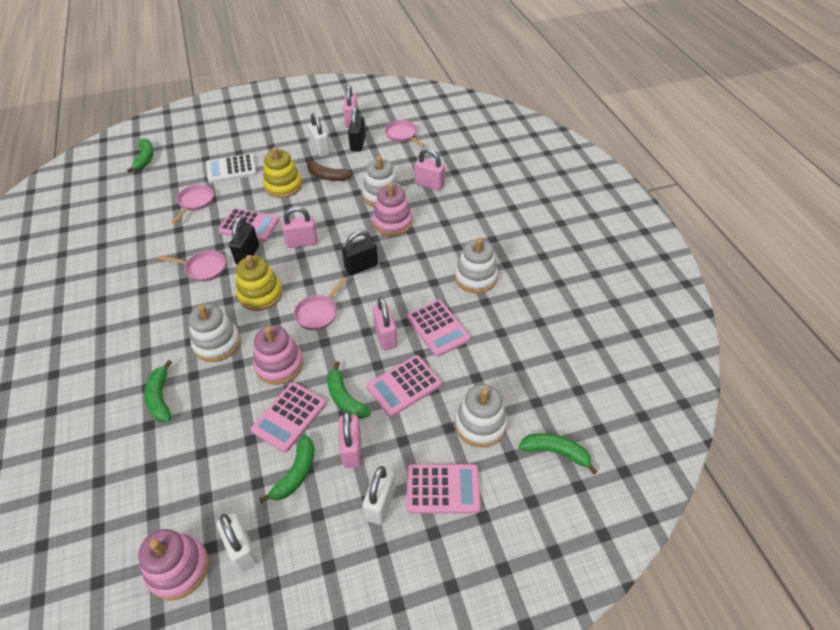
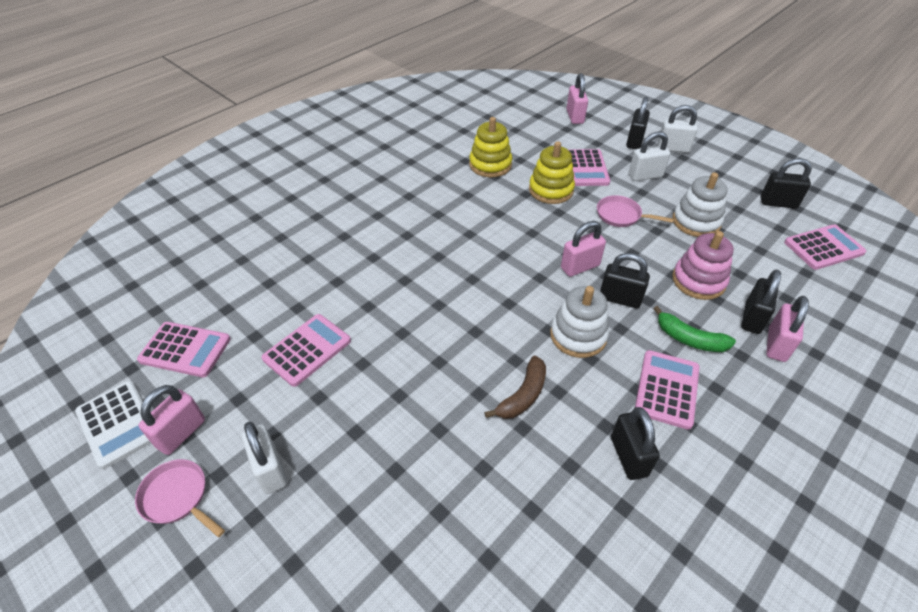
black padlock: [229,216,259,264] [342,230,378,275] [348,107,366,151] = 3 -> [600,253,650,308] [611,407,660,480] [626,97,650,149] [741,270,781,334] [761,158,812,209] = 5
green banana: [127,138,154,173] [145,360,172,423] [259,435,314,503] [327,361,371,419] [519,433,598,475] = 5 -> [653,306,736,352] = 1
pink padlock: [282,206,318,248] [339,411,362,468] [343,85,358,128] [373,297,397,350] [415,148,445,191] = 5 -> [139,385,205,455] [561,221,606,277] [566,73,588,124] [766,296,809,362] = 4
pink pan: [159,250,226,282] [172,184,214,224] [294,277,347,330] [385,120,425,148] = 4 -> [135,459,225,537] [597,195,674,227] = 2
pink stacking toy: [138,529,209,600] [253,325,303,385] [372,183,413,236] = 3 -> [672,231,734,300] = 1
white stacking toy: [189,304,240,362] [362,156,400,207] [454,238,498,293] [455,384,508,447] = 4 -> [550,286,609,358] [672,172,728,237] = 2

